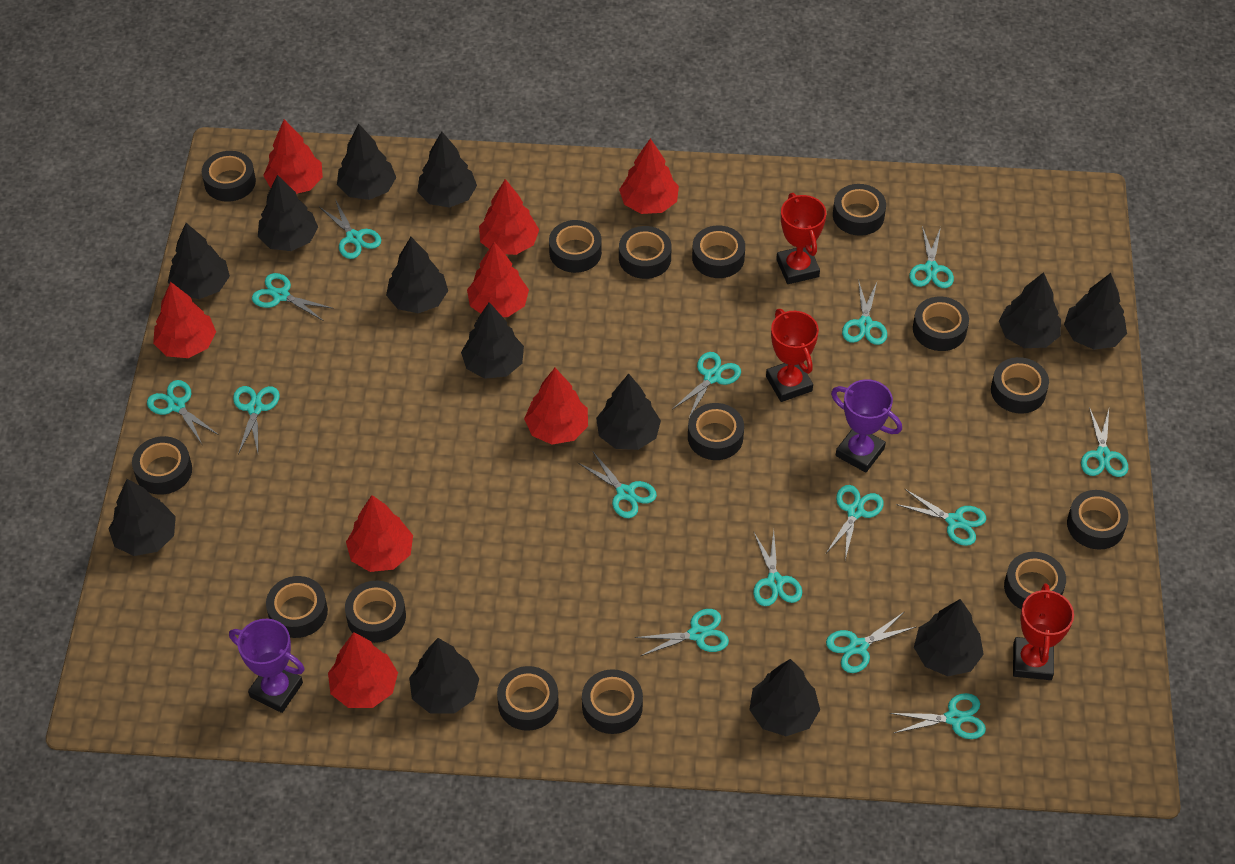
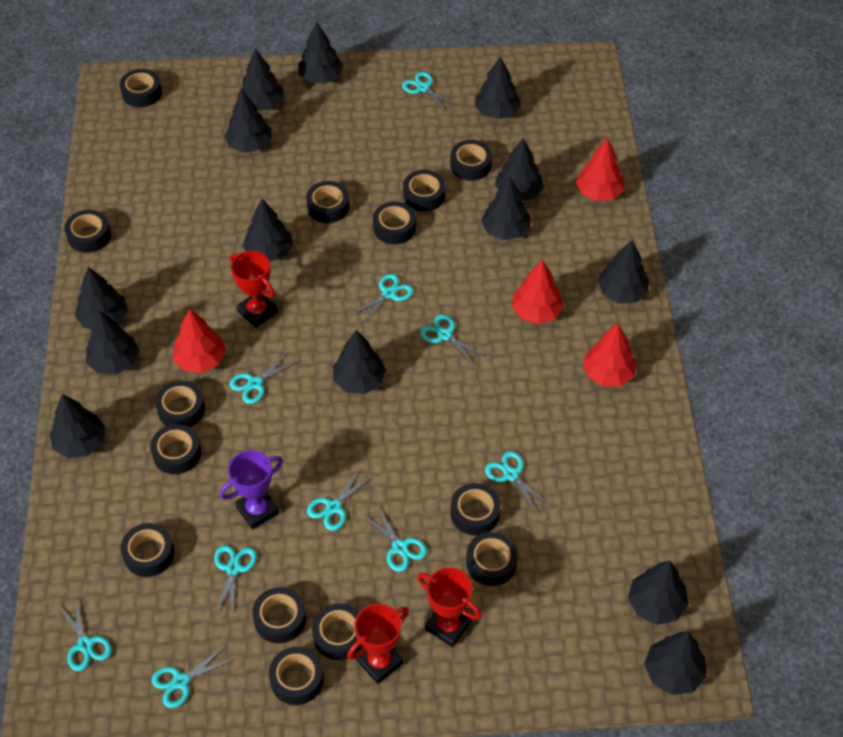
black tape: [132,436,192,495] [202,151,256,202] [266,576,328,638] [345,581,406,643] [497,666,559,731] [549,220,602,273] [582,669,643,734] [619,226,672,279] [688,403,744,460] [692,226,745,278] [833,184,886,236] [913,296,969,351] [991,357,1049,414] [1004,552,1066,610] [1067,490,1129,550] = 15 -> [65,210,111,253] [119,69,162,107] [121,523,175,577] [150,424,201,474] [155,381,205,427] [252,587,306,643] [269,647,324,705] [306,181,350,223] [312,603,362,660] [373,202,416,245] [403,170,445,212] [450,140,492,181] [450,483,501,536] [466,532,518,586] = 14
black tree: [109,479,176,556] [168,223,230,299] [258,175,318,251] [337,124,396,200] [386,237,448,313] [409,638,479,714] [417,131,477,208] [461,302,524,379] [596,373,661,450] [749,659,820,736] [914,599,984,676] [999,272,1061,348] [1064,273,1127,350] = 13 -> [49,394,106,458] [75,267,128,329] [86,311,139,374] [224,90,271,153] [238,49,284,111] [242,199,293,261] [298,21,343,83] [333,330,386,394] [475,56,521,119] [481,176,531,240] [495,138,544,201] [598,240,649,303] [628,560,689,625] [644,631,706,695] = 14
purple trophy: [229,619,305,713] [831,379,902,472] = 2 -> [220,450,283,529] = 1
red tree: [153,282,216,358] [263,119,323,194] [328,632,398,708] [346,495,413,572] [467,242,529,317] [479,179,539,255] [524,368,588,445] [619,138,679,214] = 8 -> [173,309,226,373] [512,259,564,324] [576,138,624,201] [583,323,637,387] = 4
turquoise scissors: [147,380,219,444] [233,386,280,454] [252,273,334,321] [320,199,381,259] [578,451,657,518] [635,609,729,656] [673,352,741,418] [753,531,802,606] [826,485,884,560] [826,612,916,673] [842,279,887,345] [889,693,986,739] [896,489,986,546] [909,226,954,288] [1081,407,1128,477] = 15 -> [59,597,112,671] [152,645,235,708] [214,545,257,616] [229,352,298,404] [307,469,373,531] [351,274,413,324] [362,506,427,572] [402,72,456,112] [420,314,486,365] [485,451,551,514] = 10

